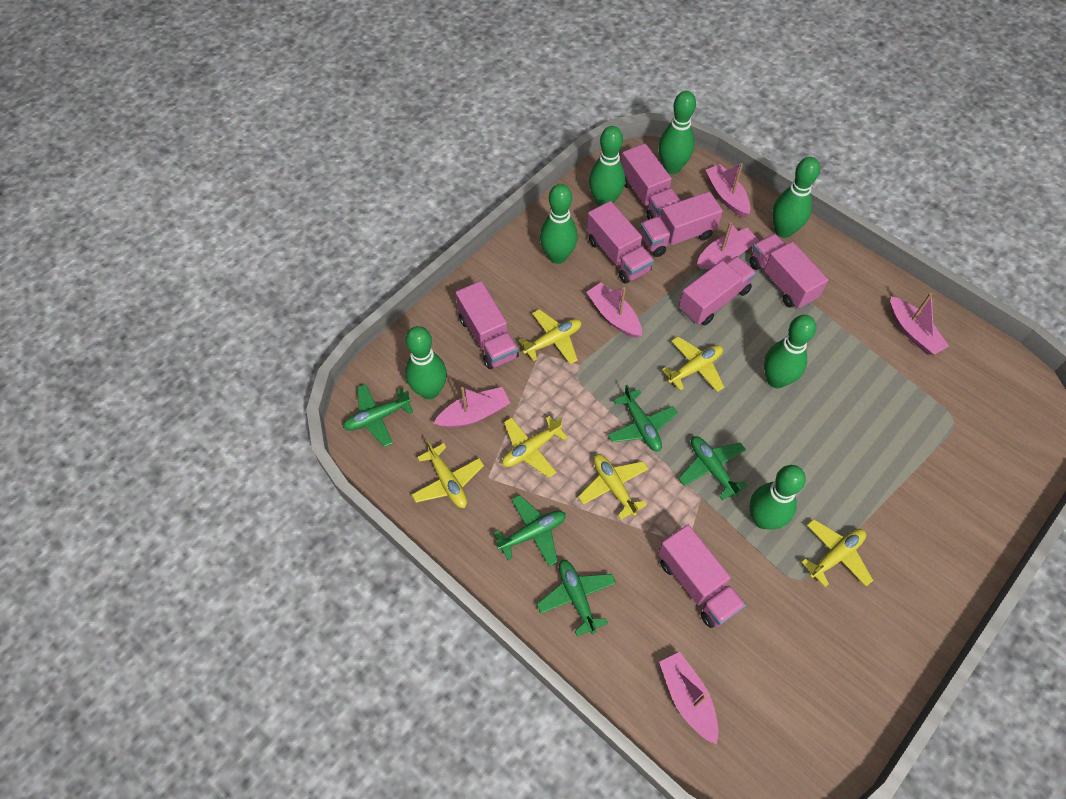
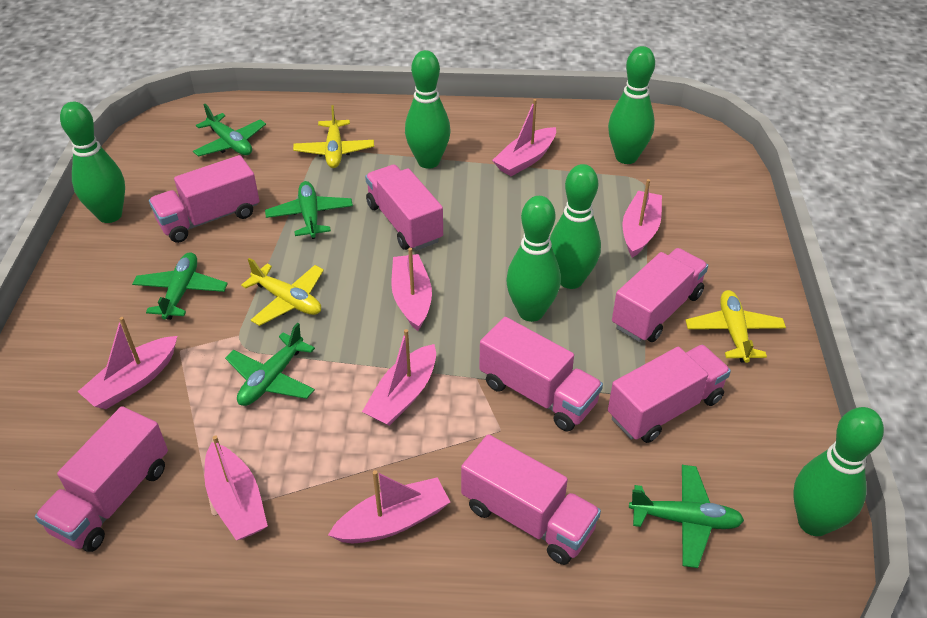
green bowling pin: [405,326,447,399] [540,184,578,264] [589,126,625,206] [659,91,696,174] [749,465,806,530] [764,315,816,388] [772,157,820,238] = 7 -> [60,102,125,223] [405,50,450,169] [506,196,561,322] [550,164,601,289] [608,46,655,164] [793,407,884,536] = 6
pink boat: [433,387,510,428] [586,282,642,338] [659,652,719,745] [697,222,759,269] [706,163,751,217] [891,293,949,355] = 6 -> [77,317,177,409] [204,435,268,540] [328,470,450,543] [362,329,436,426] [391,248,432,331] [492,99,556,176] [622,179,662,258] = 7
yellow plane: [411,441,484,508] [502,416,568,478] [518,309,581,364] [578,454,649,520] [662,336,724,392] [801,519,873,587] = 6 -> [241,258,324,326] [293,105,374,168] [686,290,786,363] = 3

